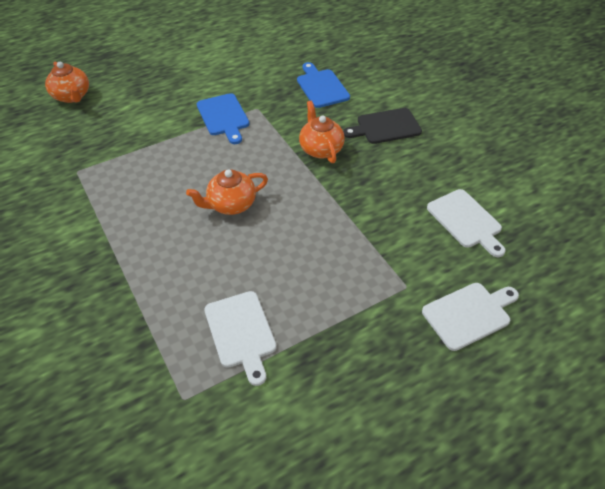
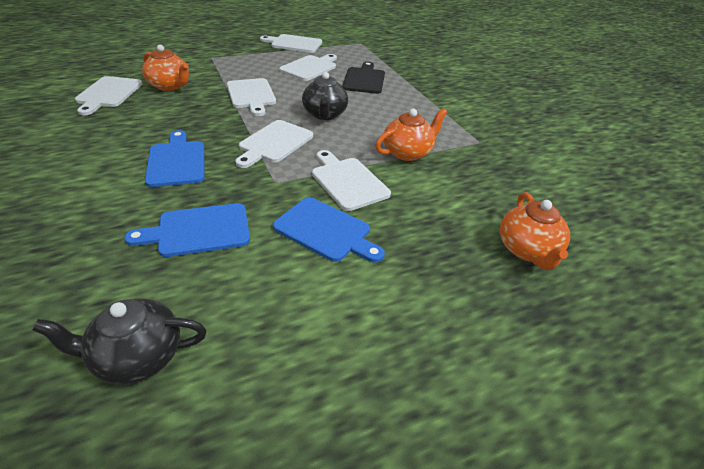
black teapot: none = 0 -> [32,298,207,385] [302,72,348,120] = 2
blue cutting board: [197,93,249,144] [297,62,350,108] = 2 -> [124,203,250,257] [145,130,205,187] [273,197,385,263] = 3
white cutting board: [204,291,277,386] [422,283,519,351] [427,189,506,257] = 3 -> [75,76,142,115] [227,78,276,116] [235,120,313,168] [260,34,322,53] [279,54,337,81] [312,150,391,211] = 6

